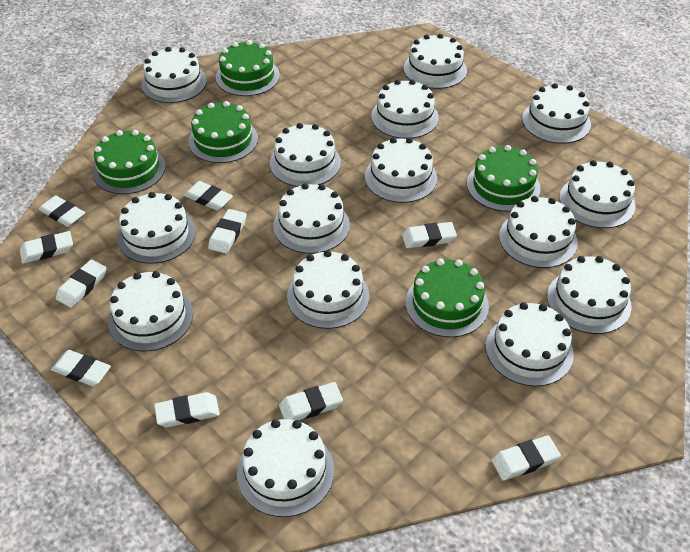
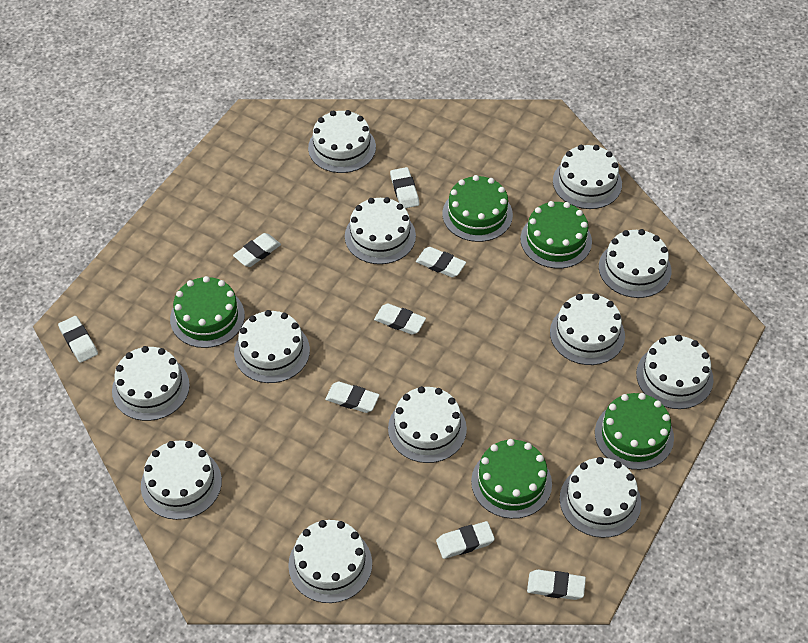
white cake: [108,271,193,351] [117,192,196,264] [142,47,207,103] [237,419,334,517] [270,123,341,187] [273,183,350,254] [287,250,369,329] [365,138,437,203] [371,79,439,139] [404,34,467,89] [486,302,574,386] [499,196,578,268] [522,83,591,144] [547,256,632,334] [559,160,635,228] = 15 -> [112,346,190,421] [141,440,222,520] [234,310,310,383] [288,520,372,603] [308,110,376,173] [345,197,416,264] [388,386,467,463] [550,293,625,365] [553,145,622,209] [560,457,641,538] [599,229,671,298] [636,335,714,409] = 12
white eraser: [20,231,73,264] [38,195,85,227] [51,350,111,386] [56,259,107,308] [154,392,220,427] [184,181,233,211] [208,209,247,253] [279,382,343,420] [402,222,457,248] [491,435,561,481] = 10 -> [58,316,98,363] [233,233,281,267] [325,381,379,413] [374,303,426,335] [390,167,419,208] [416,247,466,277] [436,521,495,559] [527,570,586,600] = 8

